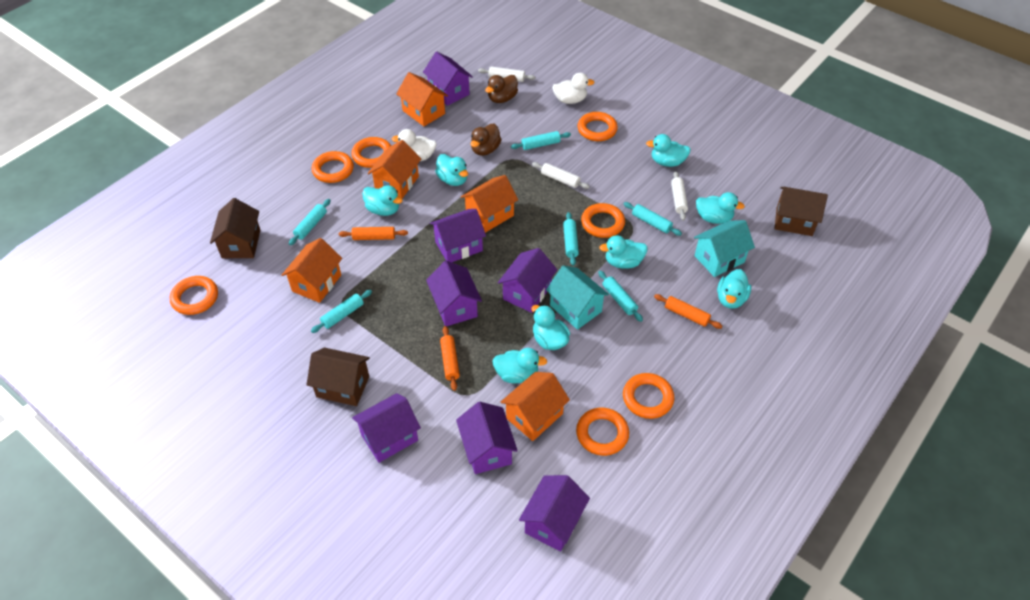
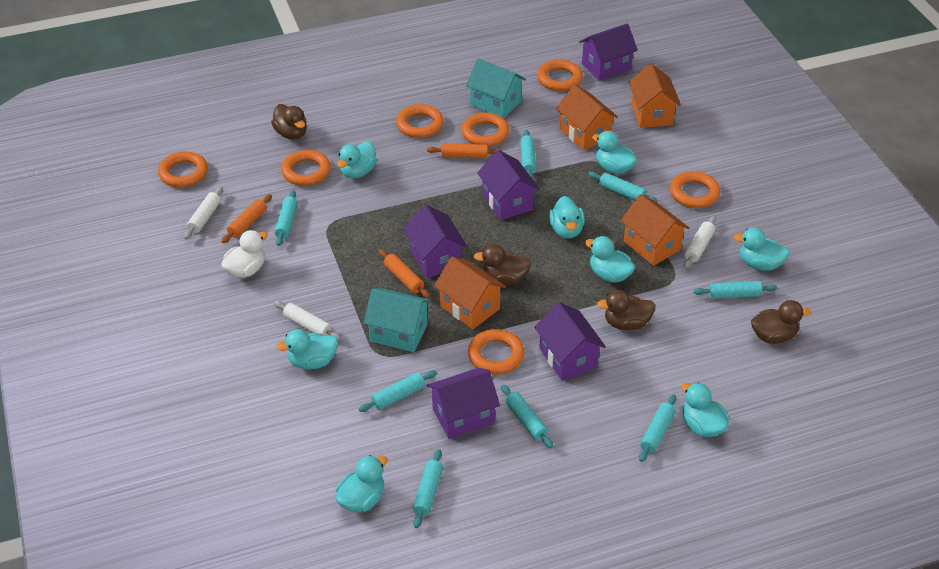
brown duck: [471,124,502,156] [485,75,518,103] = 2 -> [271,104,307,139] [473,244,531,285] [597,290,656,330] [751,300,811,344] = 4
brown house: [210,198,260,258] [307,348,370,406] [774,187,828,236] = 3 -> none = 0
orange house: [282,238,342,303] [368,140,421,199] [396,72,448,126] [461,175,518,233] [501,372,570,441] = 5 -> [434,256,506,329] [556,85,618,150] [621,194,689,266] [629,63,681,128] = 4
purple house: [352,393,421,463] [423,52,473,106] [426,261,482,326] [430,209,486,262] [456,402,518,474] [498,248,557,313] [519,475,590,551] = 7 -> [404,205,467,278] [427,368,500,439] [477,150,540,220] [535,302,606,381] [579,23,638,81] = 5
turquoise rolling pin: [289,199,331,246] [311,290,372,333] [511,131,571,150] [563,212,579,266] [598,271,643,322] [624,202,682,236] = 6 -> [275,190,298,246] [358,371,437,412] [413,449,443,528] [501,384,553,448] [520,130,536,179] [588,172,658,202] [639,395,676,462] [694,281,777,299] = 8
white duck: [392,129,437,161] [552,73,595,104] = 2 -> [221,230,268,278] = 1

